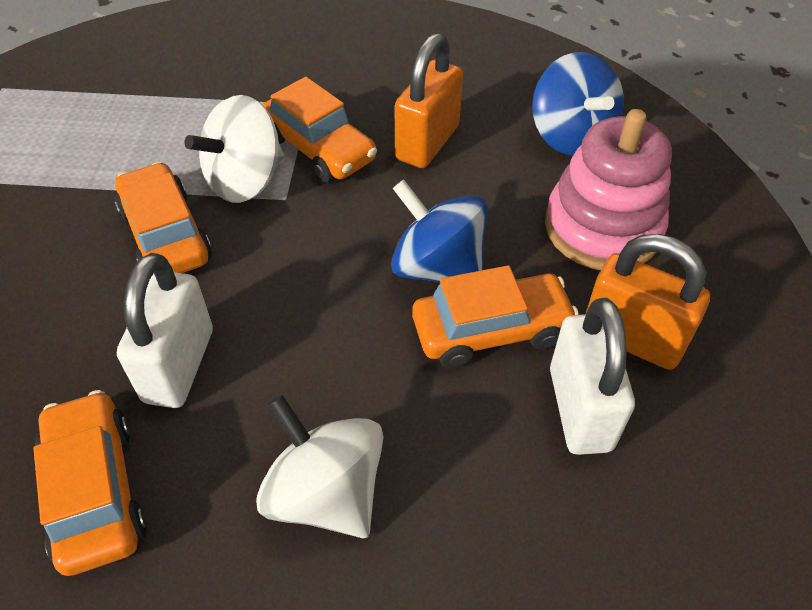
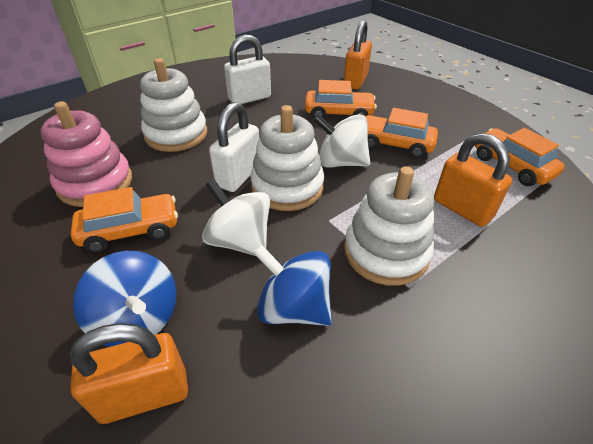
orange padlock: [395,33,463,168] [585,234,710,370] = 2 -> [70,323,188,424] [344,20,372,90] [434,133,512,227] = 3
white stacking toy: none = 0 -> [140,58,207,152] [251,105,324,211] [344,166,434,286] = 3

